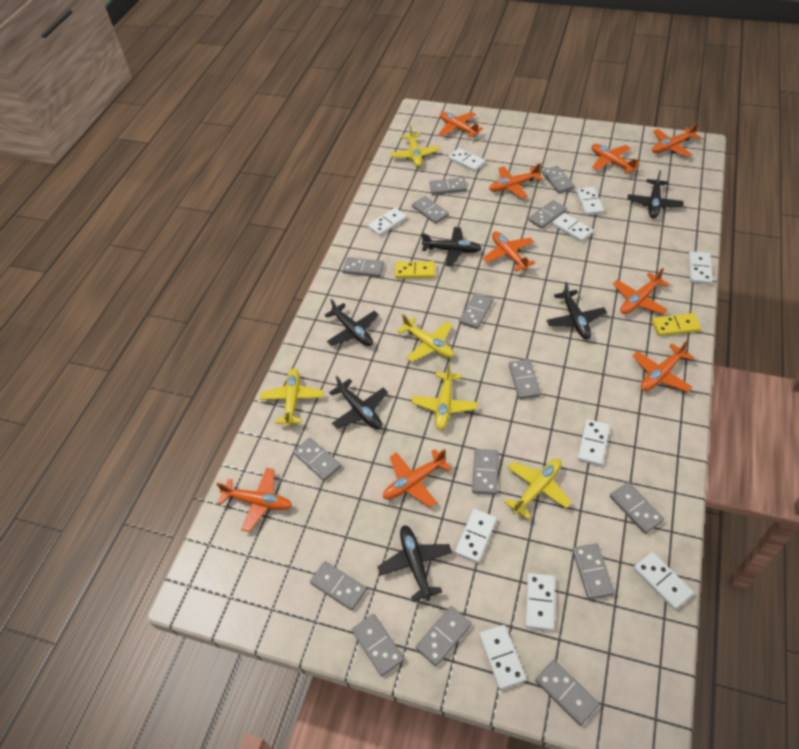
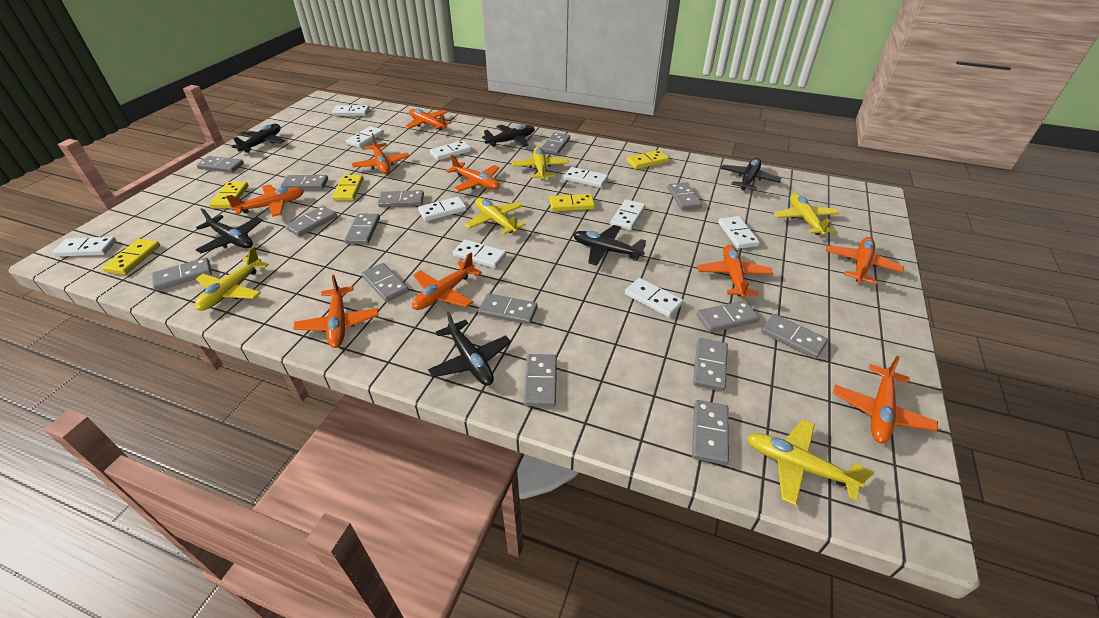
yellow domino: [395,261,435,278] [652,313,701,336] = 2 -> [102,239,160,275] [209,182,248,208] [332,175,363,201] [550,194,595,211] [627,150,669,169] = 5

